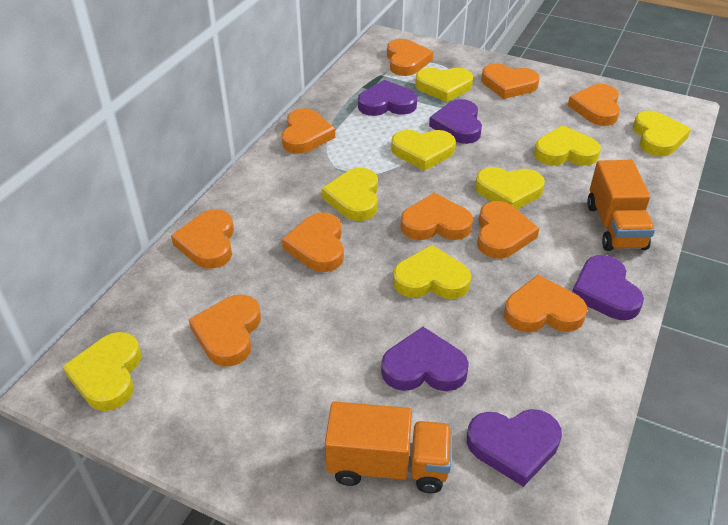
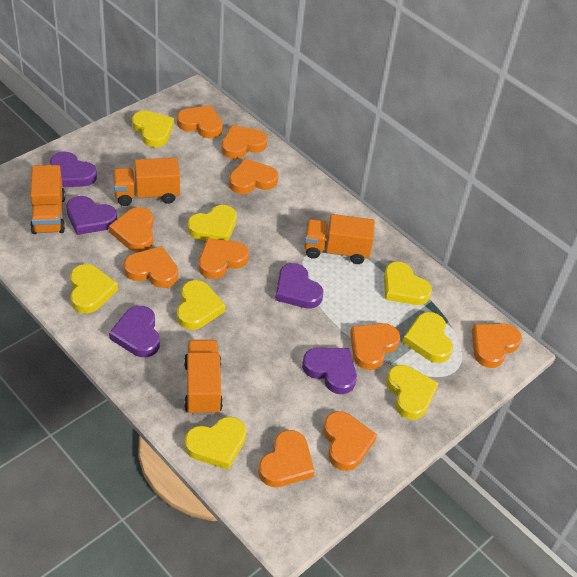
orange truck: [325,401,452,493] [587,160,655,251] = 2 -> [30,165,65,234] [113,158,180,206] [184,340,223,415] [304,214,375,264] = 4

